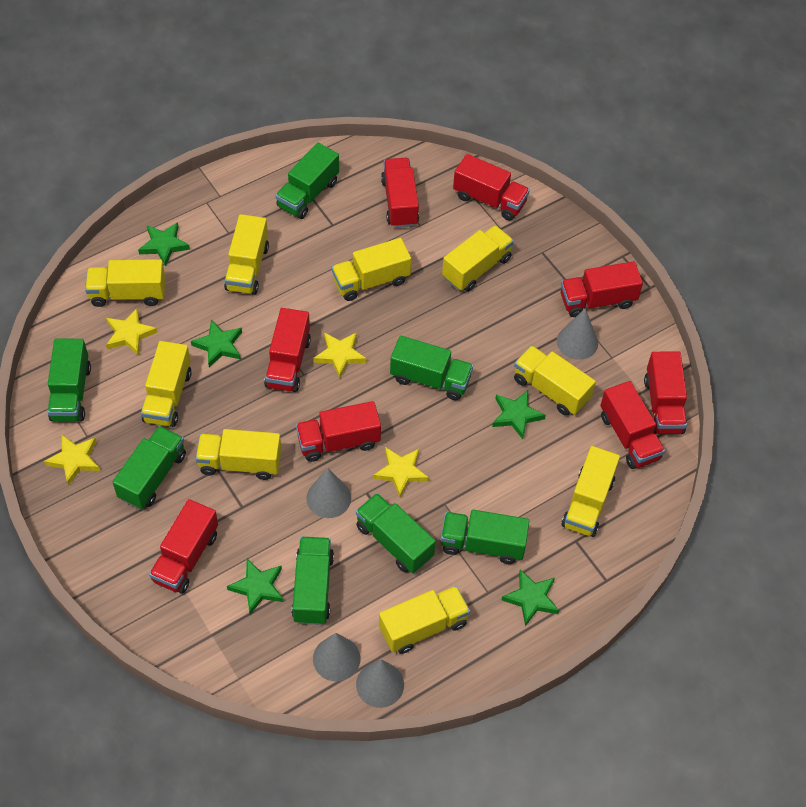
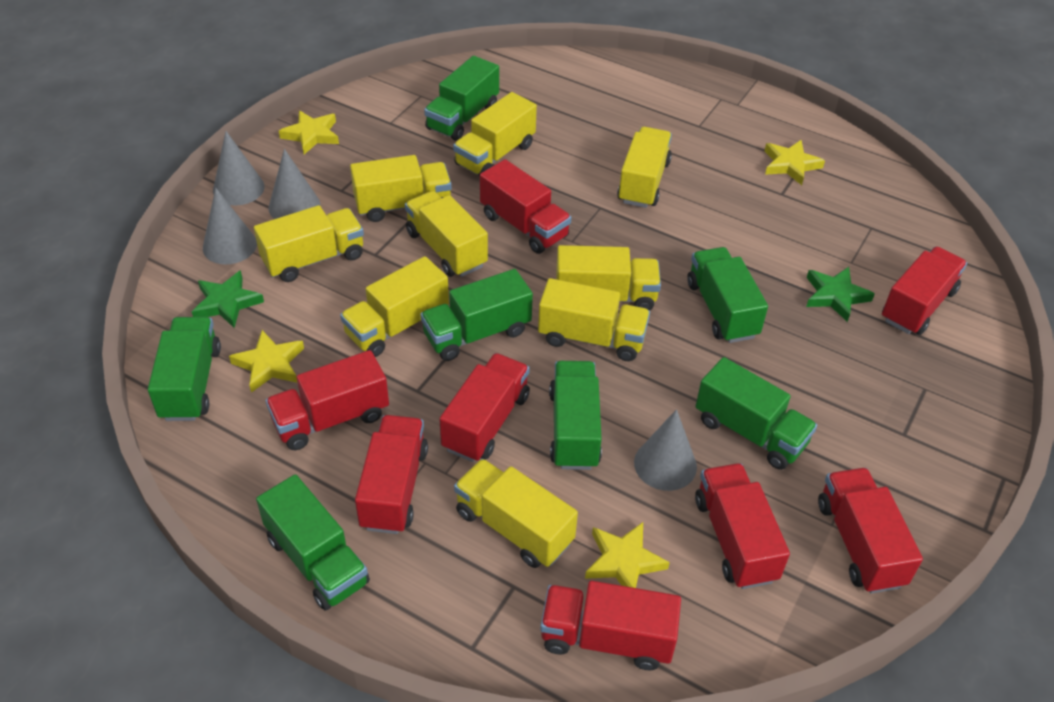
green star: [138,222,190,266] [191,320,242,367] [227,559,284,614] [492,390,546,439] [502,569,559,626] = 5 -> [192,270,264,328] [806,267,875,322] = 2

